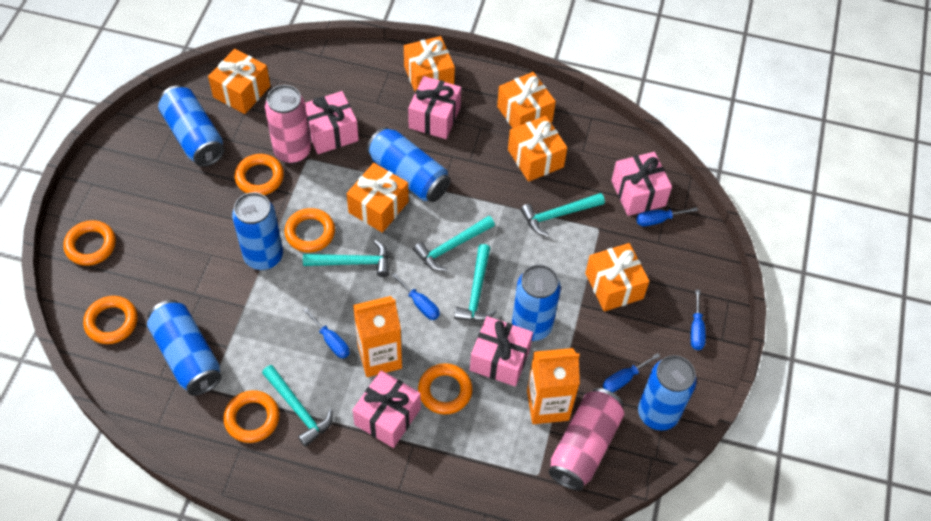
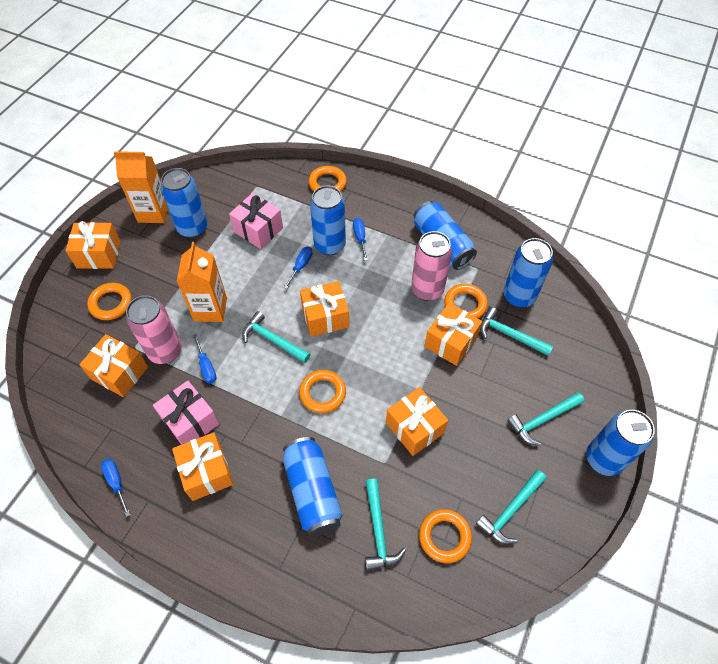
blue screwdriver: [303,308,350,358] [391,273,440,320] [603,353,660,393] [636,207,698,226] [691,290,706,350] = 5 -> [101,459,130,517] [193,334,216,384] [284,247,312,289] [353,218,368,261] = 4
orange ring: [63,220,116,266] [83,296,138,344] [223,390,280,443] [234,154,284,195] [284,208,335,253] [418,363,473,414] = 6 -> [87,283,132,320] [299,370,346,413] [308,166,347,192] [419,509,472,563] [444,284,488,319] = 5
pink gift: [305,91,359,154] [353,370,421,448] [408,76,461,139] [470,316,533,387] [611,152,672,216] = 5 -> [153,381,219,445] [229,193,283,249] = 2

